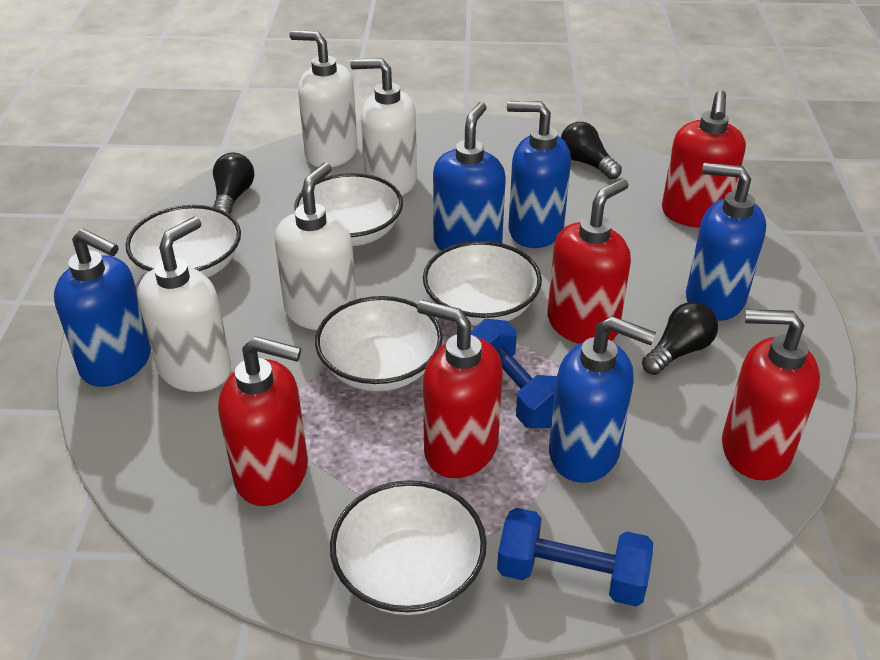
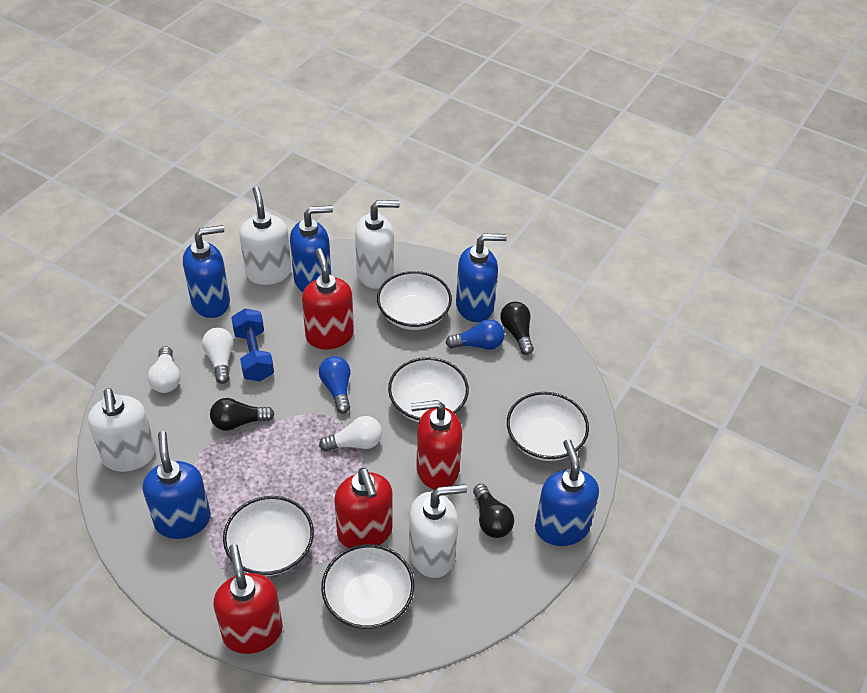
blue dumbbell: [471,319,557,428] [497,508,653,606] = 2 -> [231,308,274,381] = 1
blue light bulb: none = 0 -> [319,356,350,414] [446,319,505,350] = 2
red soap dispenser: [218,336,308,506] [417,300,503,478] [548,178,631,344] [662,90,746,228] [722,309,820,480] = 5 -> [213,544,283,654] [302,248,354,349] [334,468,392,548] [411,400,462,490] = 4
white light bulb: none = 0 -> [148,346,181,393] [202,328,234,384] [319,416,382,451] = 3

